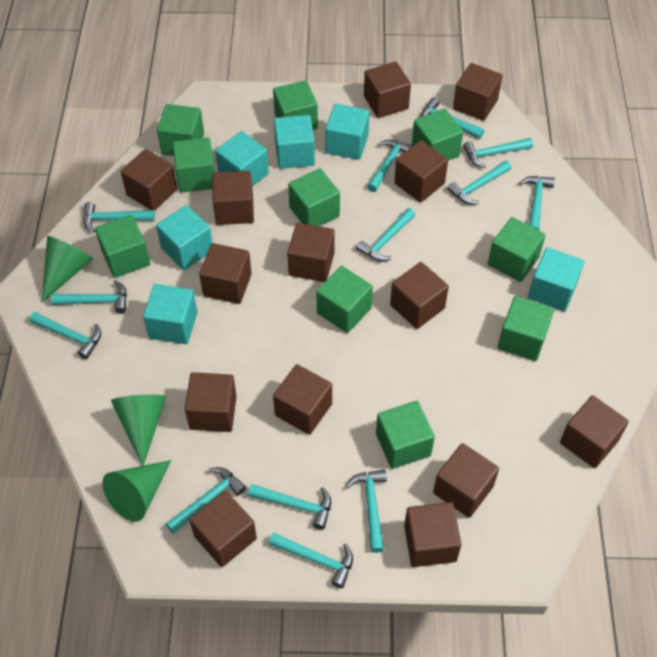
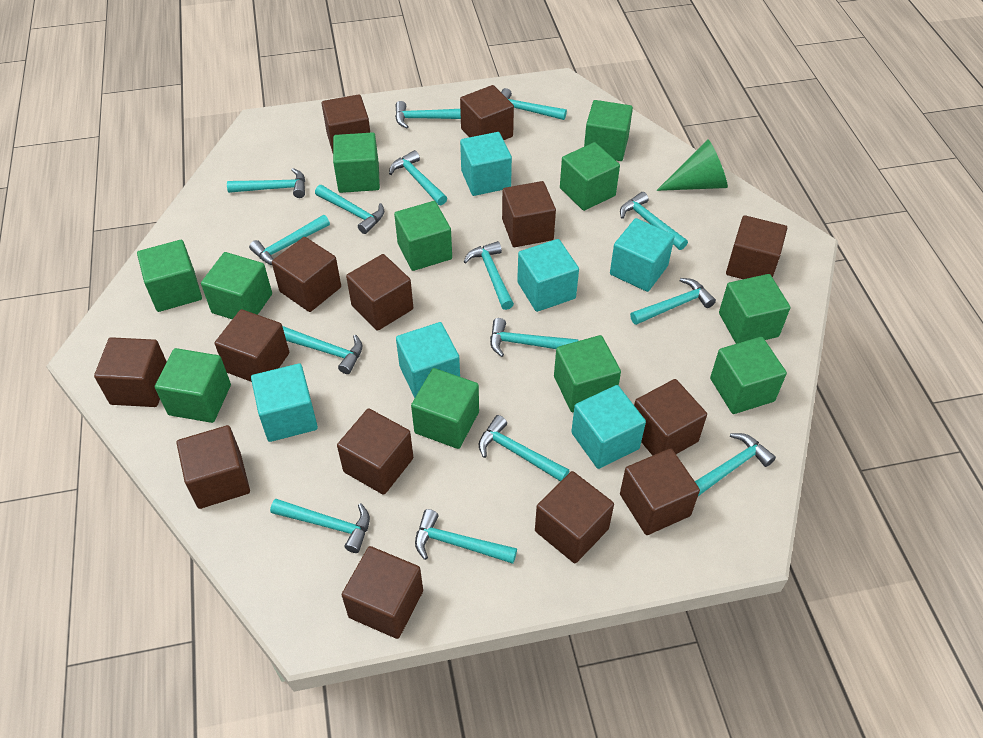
green cone: [42,236,93,303] [102,460,172,522] [111,394,166,466] = 3 -> [657,139,728,191] = 1
green cube: [95,215,150,278] [157,104,204,156] [173,137,215,193] [273,81,318,130] [288,168,340,226] [316,266,373,333] [376,401,435,469] [412,109,463,161] [488,217,546,282] [498,296,554,361] = 10 -> [137,240,202,312] [155,348,231,423] [201,252,272,319] [333,132,380,193] [394,201,452,271] [411,368,479,449] [554,335,621,412] [560,142,620,211] [584,100,633,161] [710,337,787,414] [719,274,790,344] = 11
turquoise hammer: [29,312,101,359] [51,280,127,314] [83,202,155,233] [166,467,246,534] [248,484,331,530] [269,532,353,588] [346,470,387,553] [356,208,415,261] [367,139,413,192] [421,98,484,139] [447,161,511,205] [463,138,533,168] [519,176,555,230] = 13 -> [227,168,305,198] [249,215,330,265] [270,499,370,553] [282,326,362,374] [315,185,384,234] [389,150,447,205] [395,101,461,128] [415,509,517,564] [463,241,514,310] [479,415,569,482] [490,318,578,357] [501,88,567,120] [620,192,688,250] [630,278,716,325] [695,433,776,496] = 15

